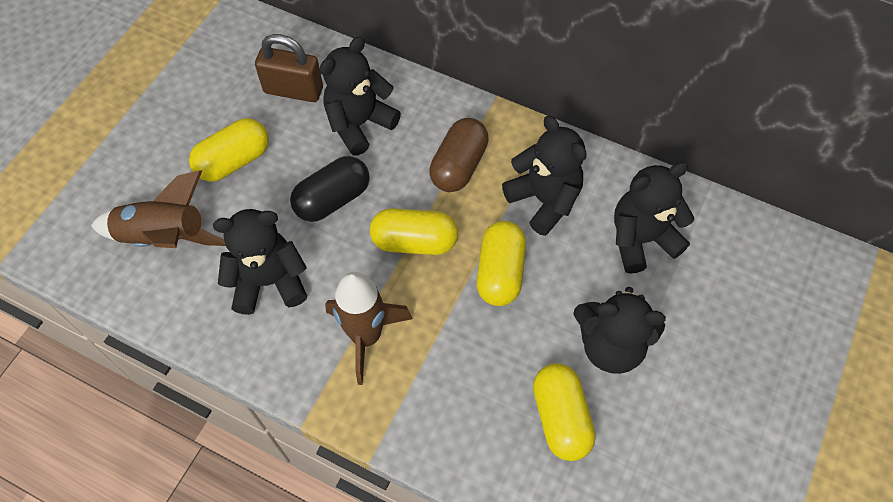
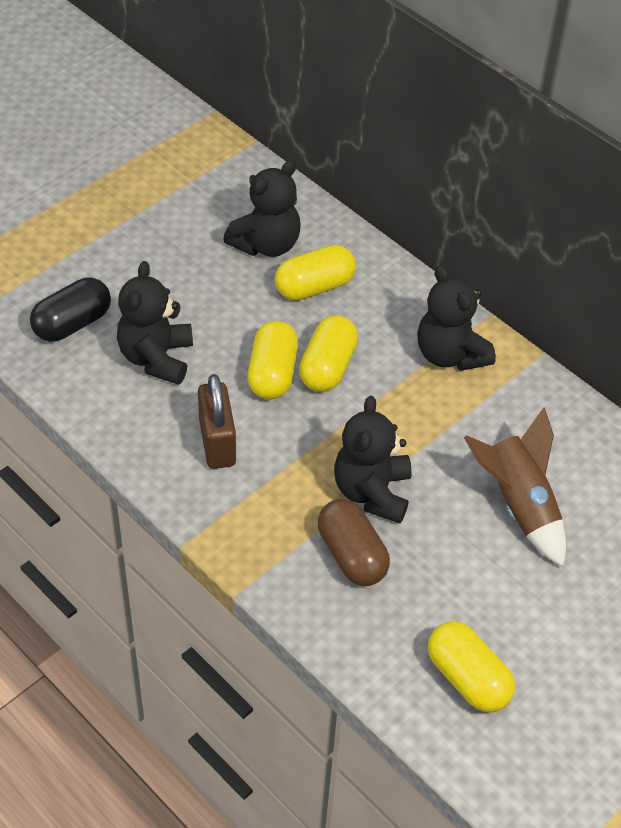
black teddy bear: [213,209,307,315] [320,37,401,156] [502,116,587,236] [573,287,666,374] [614,162,694,274] = 5 -> [117,261,193,385] [223,160,301,257] [334,396,412,523] [417,265,496,371] = 4
brown rocket: [91,170,226,248] [325,272,413,385] = 2 -> [464,407,566,567] = 1

